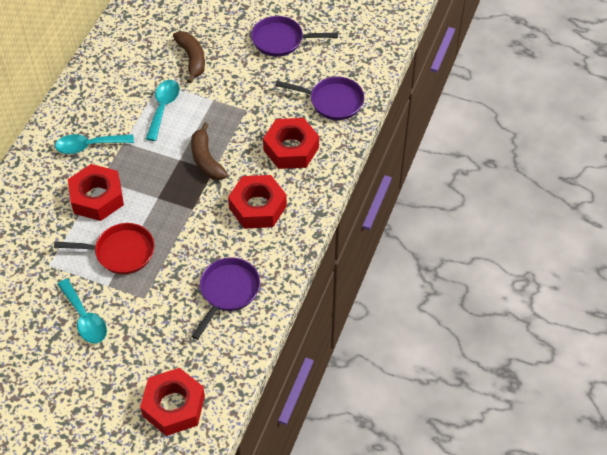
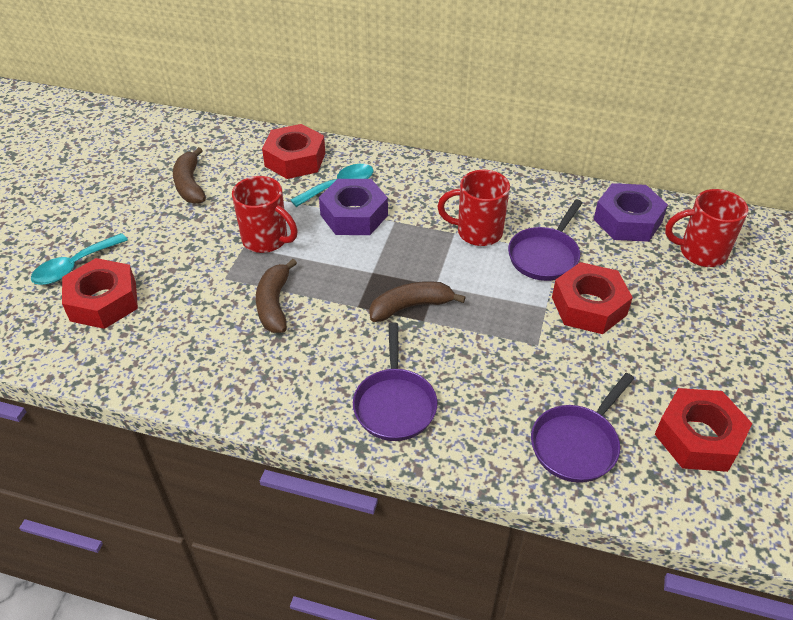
brown banana: [173,31,205,83] [191,122,228,180] = 2 -> [173,147,206,204] [256,259,297,333] [369,281,466,322] = 3
purple nut: none = 0 -> [319,179,388,235] [594,183,668,242] = 2
red mug: none = 0 -> [232,176,298,253] [438,170,510,246] [665,189,748,267] = 3
red pan: [54,223,154,274] = 1 -> none = 0
turquoise spoon: [55,134,134,154] [57,279,107,343] [146,80,179,141] = 3 -> [31,233,128,285] [291,164,374,207] = 2

